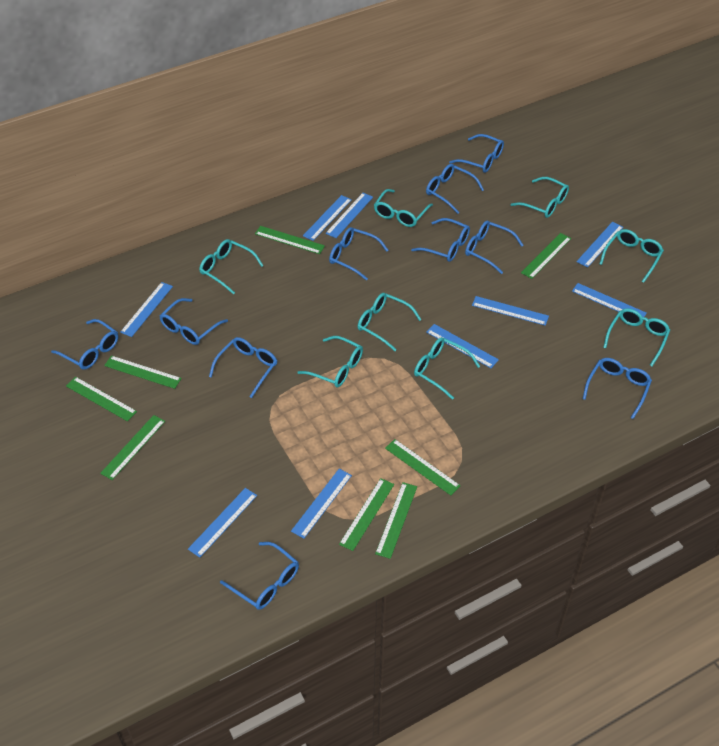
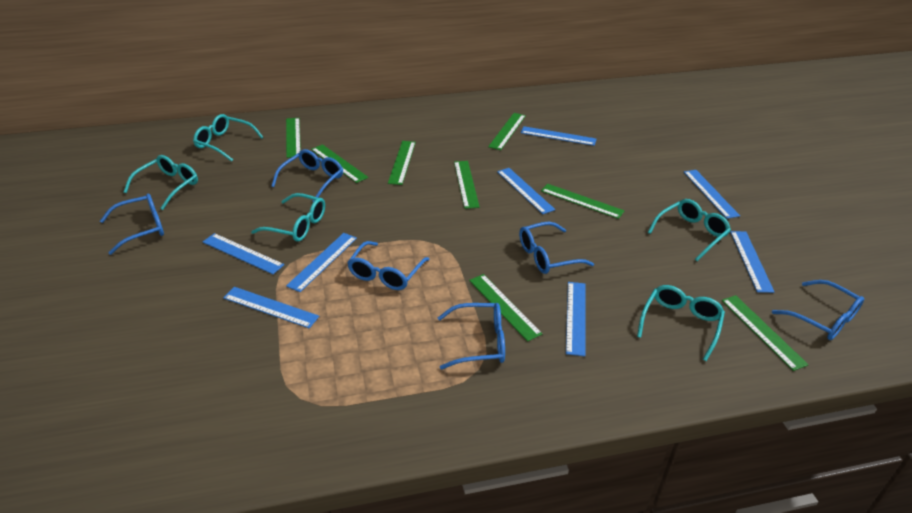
blue glasses: [51,319,118,370] [160,298,228,345] [209,337,277,398] [220,542,299,610] [329,227,388,280] [411,218,470,262] [426,164,484,214] [449,134,504,173] [465,221,523,274] [583,358,652,419] = 10 -> [100,193,164,255] [271,149,343,202] [347,241,430,290] [438,303,505,369] [519,222,594,274] [772,280,864,340] = 6
blue ruler: [120,282,173,337] [188,488,257,558] [291,469,352,539] [303,195,352,241] [325,193,373,238] [426,324,499,368] [472,296,549,326] [572,283,647,317] [576,222,623,268] = 9 -> [203,233,284,274] [223,287,319,328] [286,233,357,292] [497,168,555,214] [521,126,596,146] [566,282,586,356] [684,170,740,219] [730,231,774,293] = 8
turquoise glasses: [199,239,263,294] [297,336,363,387] [357,293,422,351] [374,189,433,227] [414,337,480,400] [511,177,569,218] [600,229,664,283] [603,308,670,366] = 8 -> [124,155,198,210] [193,114,263,162] [251,193,325,242] [637,285,725,361] [648,199,731,261] = 5

